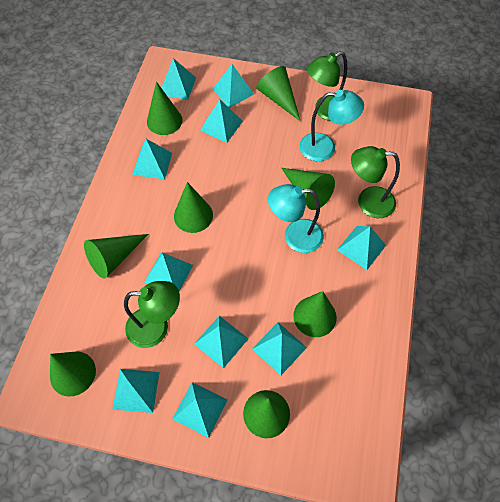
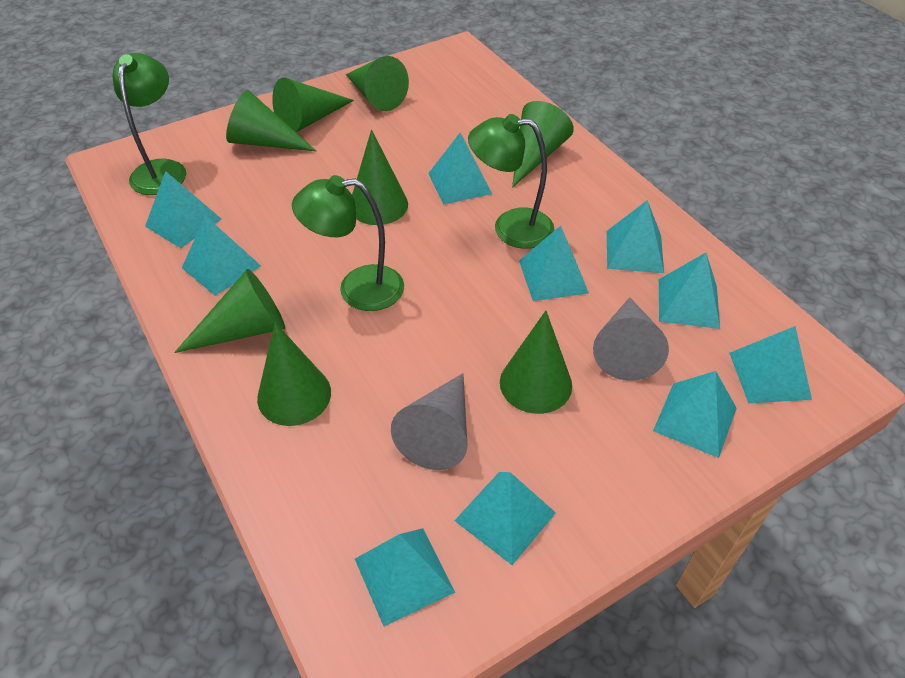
grey cone: none = 0 -> [391,373,467,470] [593,297,669,381] = 2
turquoise lamp: [268,184,324,253] [299,90,364,161] = 2 -> none = 0

